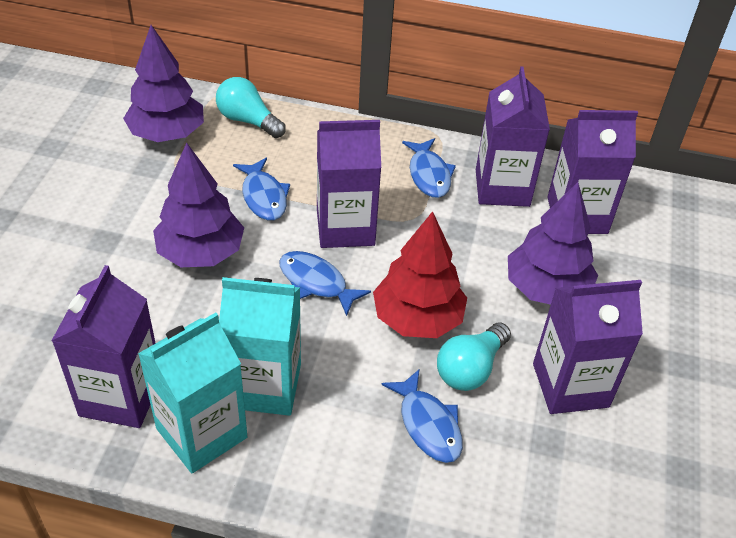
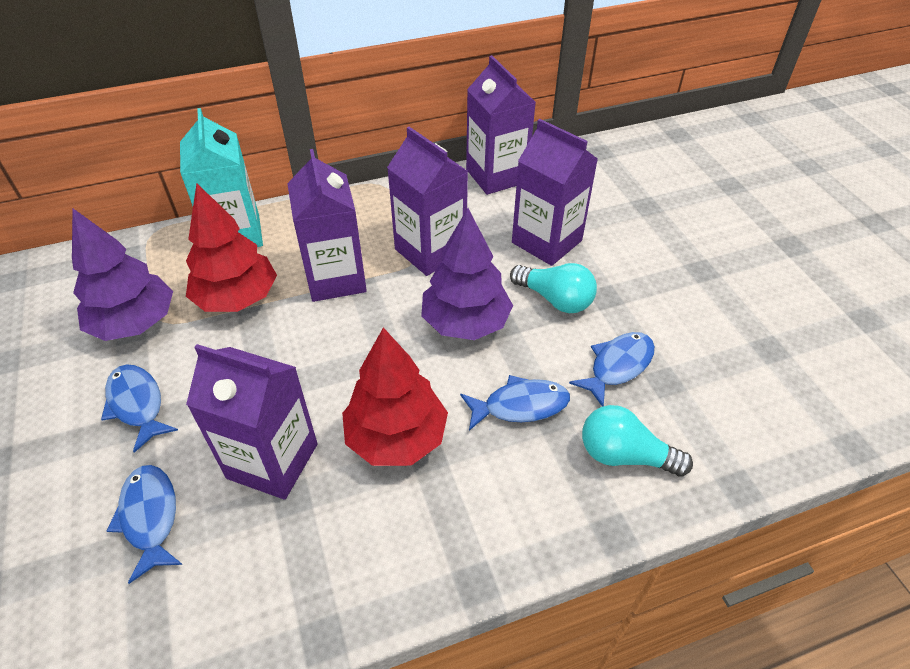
purple tree: [123,25,204,142] [153,143,244,267] [508,182,598,305] = 3 -> [72,209,173,341] [421,208,513,340] = 2
red tree: [373,211,467,338] = 1 -> [186,183,277,312] [342,327,448,466] = 2
turquoise carton: [138,313,247,473] [219,277,301,416] = 2 -> [180,108,263,247] = 1

